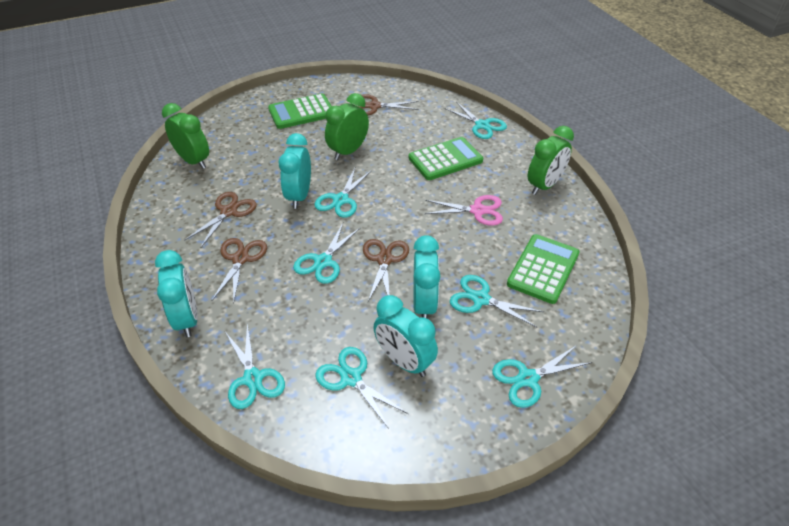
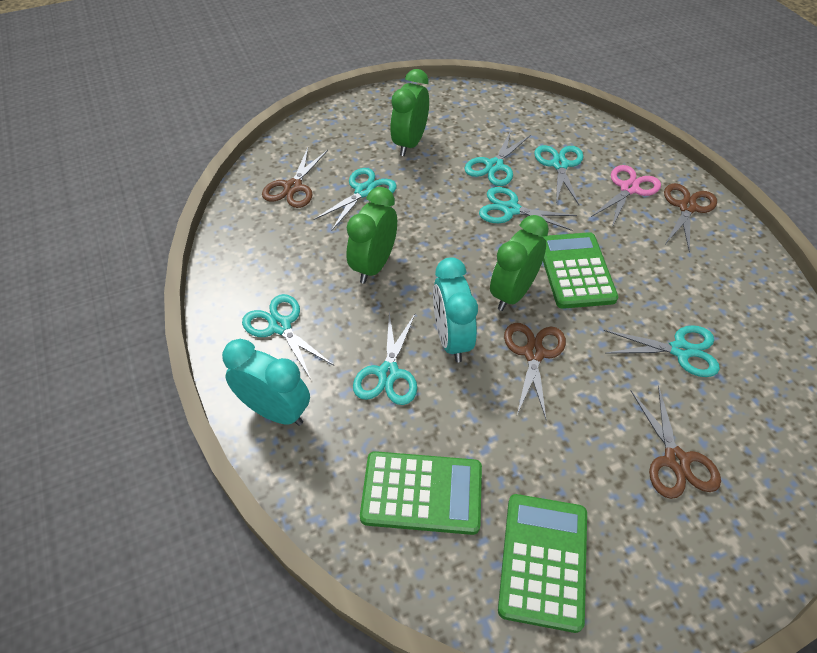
turquoise clock: [155,250,198,337] [279,133,311,209] [373,295,438,377] [413,236,440,319] = 4 -> [222,339,310,426] [433,257,478,362] = 2

